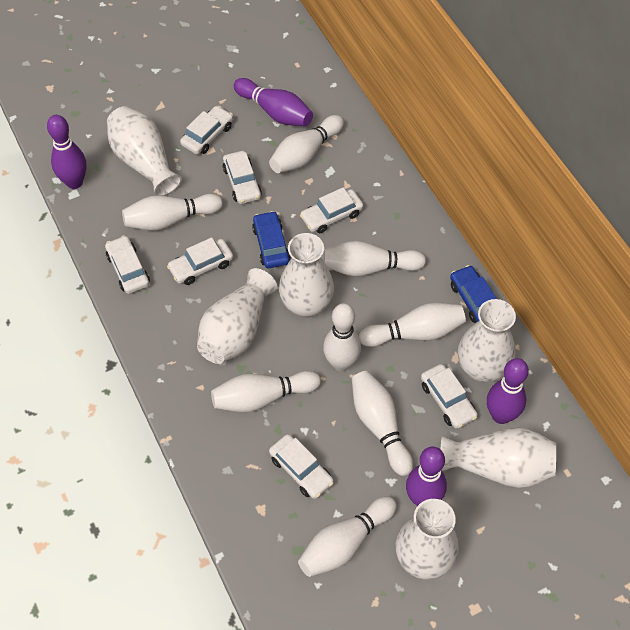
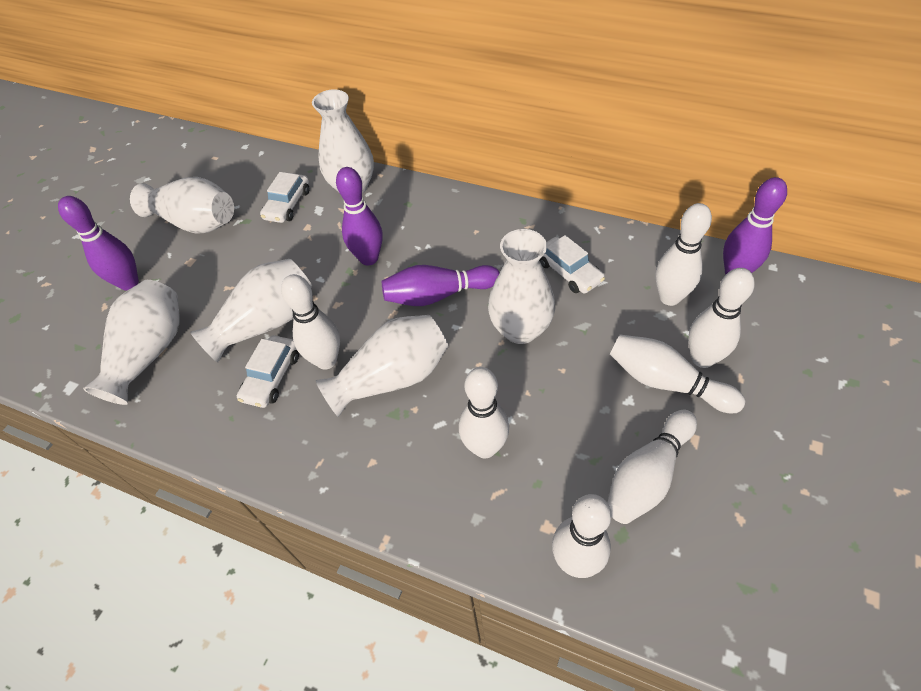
blue car: [252,211,290,268] [450,265,497,323] = 2 -> none = 0
white bowling pin: [122,194,223,230] [211,371,321,412] [269,115,344,173] [298,496,397,577] [323,241,426,276] [323,303,361,371] [352,371,413,476] [359,303,466,347] = 8 -> [281,274,340,370] [459,367,509,458] [552,494,612,578] [607,410,697,524] [610,335,745,413] [655,203,712,306] [688,268,755,368] = 7
white car: [105,235,150,294] [167,237,233,285] [180,106,233,154] [223,151,262,204] [269,434,334,499] [300,187,363,233] [421,364,478,429] = 7 -> [237,335,299,408] [260,172,309,223] [539,235,605,294] = 3

